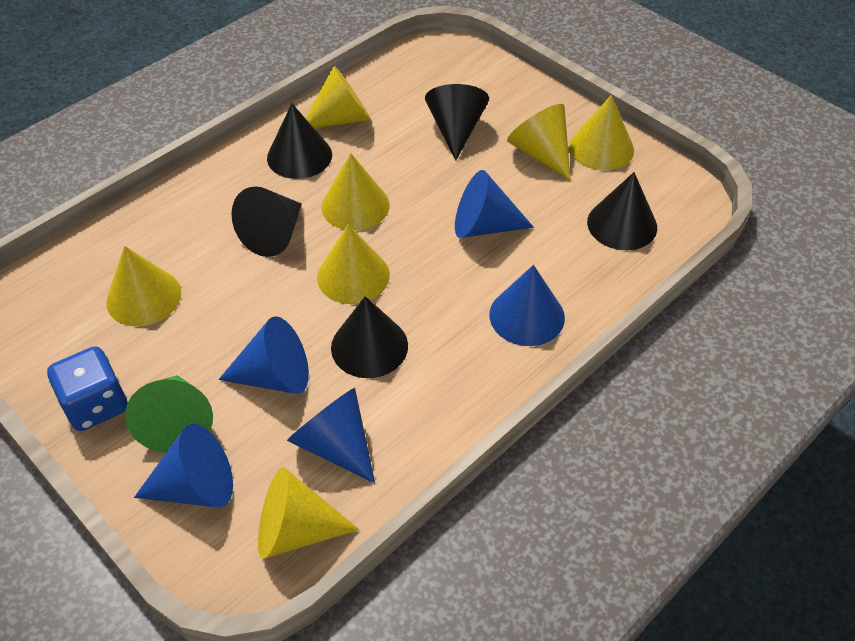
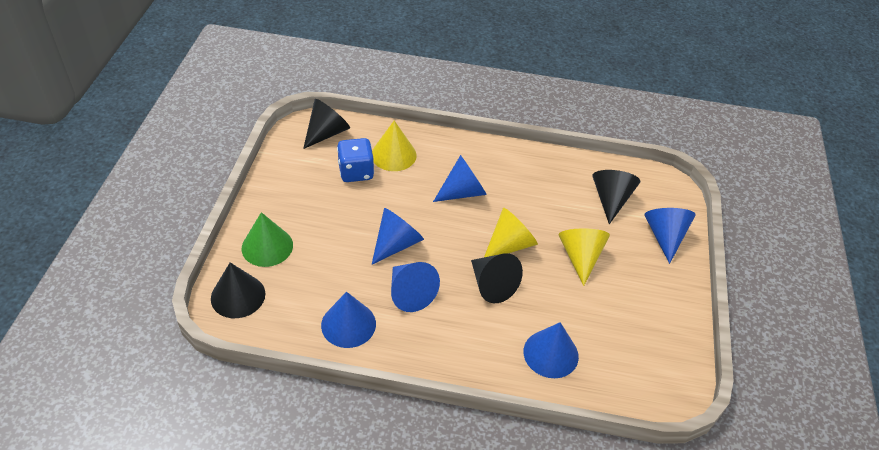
black cone: [231,186,302,257] [267,104,332,179] [331,296,408,378] [425,84,489,160] [587,172,657,250] = 5 -> [211,262,265,318] [303,99,350,149] [471,253,523,303] [592,170,640,224] = 4
blue cone: [134,424,233,508] [218,316,309,394] [287,388,375,483] [455,170,534,238] [490,265,565,346] = 5 -> [321,292,376,348] [371,208,424,265] [391,262,440,312] [433,155,487,202] [524,322,579,378] [644,208,696,264] = 6
yellow cone: [106,246,181,327] [258,467,359,559] [306,66,371,128] [317,224,390,304] [321,153,390,231] [507,104,571,180] [569,95,634,170] = 7 -> [372,120,417,171] [484,208,538,257] [558,229,610,286] = 3

